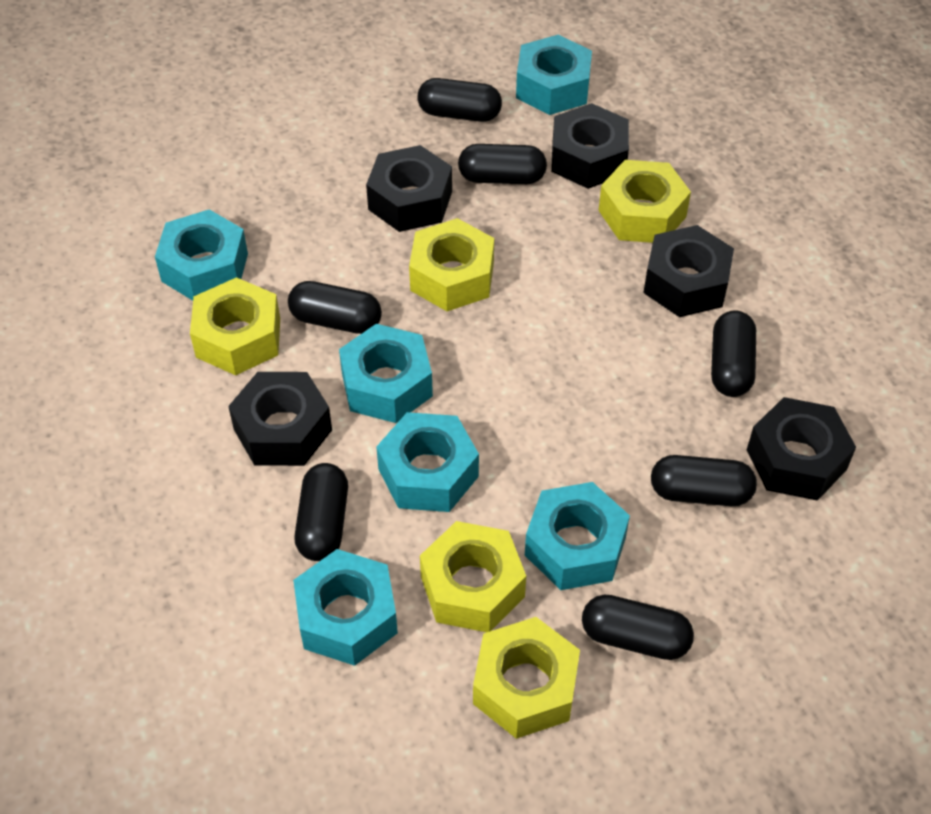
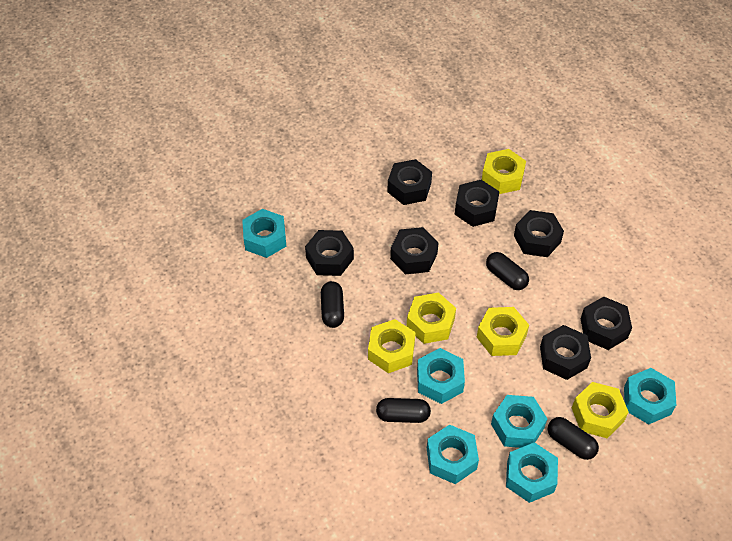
black capsule: [288,281,382,334] [294,463,348,561] [417,78,502,122] [458,144,547,184] [582,594,694,660] [651,455,757,506] [711,310,756,397] = 7 -> [321,281,344,328] [376,398,431,423] [486,252,529,290] [548,417,599,460] = 4
black nut: [228,372,332,466] [366,145,452,232] [551,103,629,189] [643,225,734,317] [747,397,856,501] = 5 -> [305,230,354,276] [387,159,432,205] [390,227,439,275] [455,180,500,227] [514,210,564,257] [540,325,591,380] [581,297,632,350] = 7

